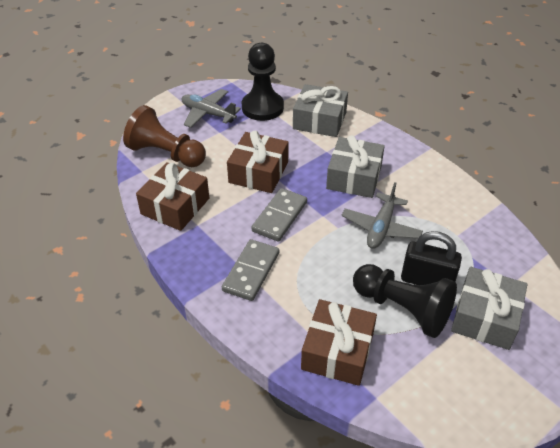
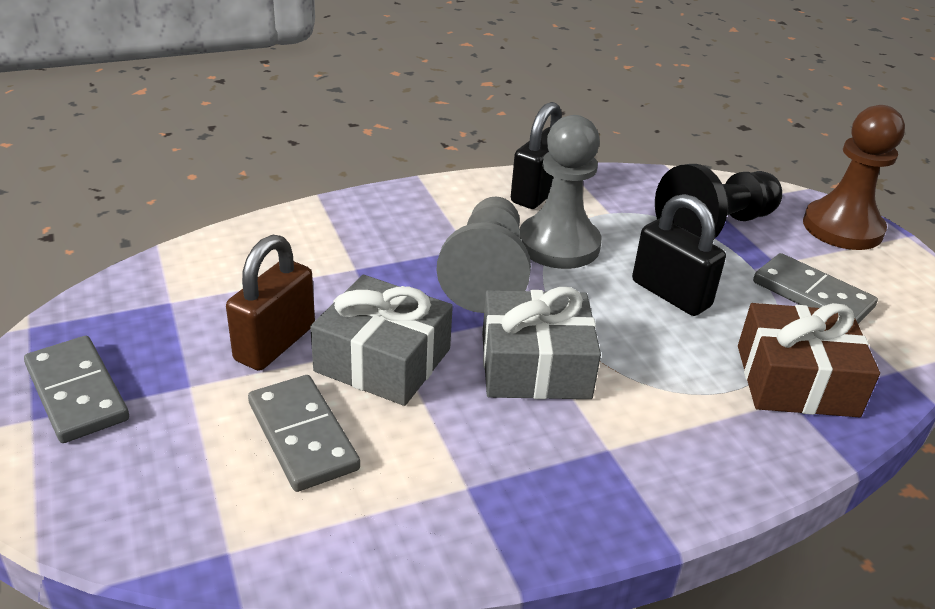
black padlock: [401,231,462,285] = 1 -> [511,102,562,209] [632,194,726,316] = 2
black pawn: [242,43,284,121] [353,264,457,338] = 2 -> [655,164,782,239] = 1
brown gift: [136,162,209,231] [227,131,289,193] [301,299,377,386] = 3 -> [738,303,880,417] = 1
brown padlock: none = 0 -> [226,235,315,371] = 1
grey domino: [222,239,279,301] [252,188,307,242] = 2 -> [24,336,129,443] [248,375,360,492] [753,253,878,324] = 3
grey gift: [293,84,348,137] [326,135,385,198] [451,267,528,350] = 3 -> [310,275,453,406] [482,287,601,399] = 2
grey pawn: none = 0 -> [436,197,531,313] [519,115,602,269] = 2
grey plane: [182,89,241,128] [342,182,423,249] = 2 -> none = 0

